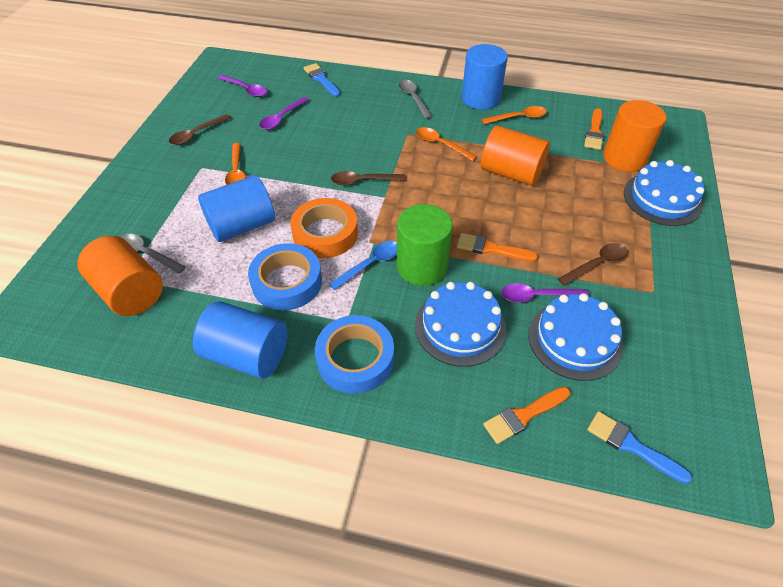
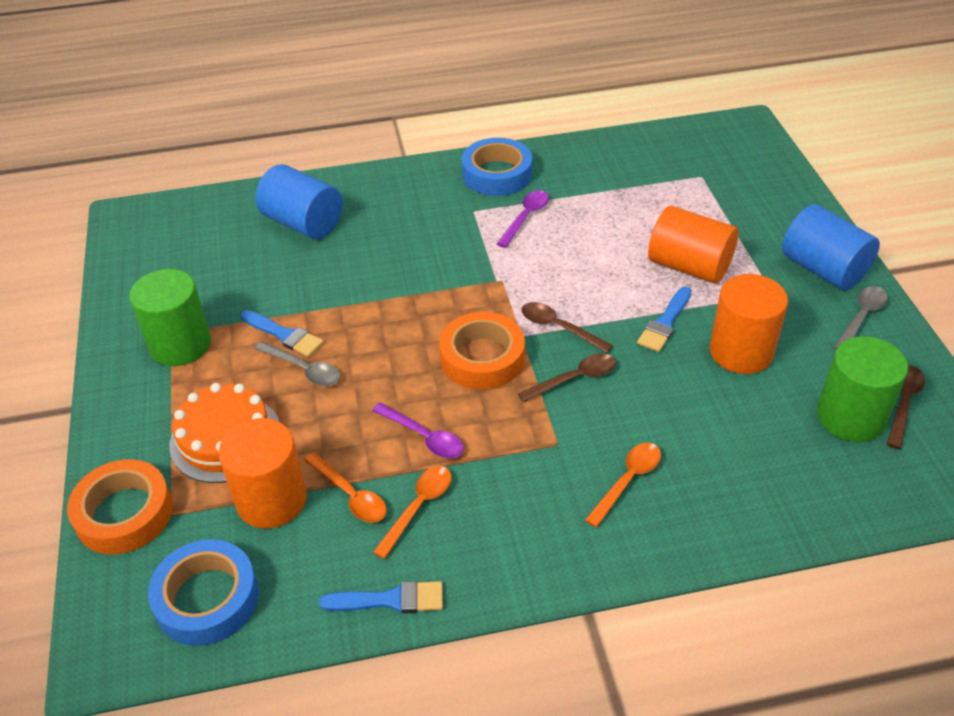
blue brush: [304,63,340,97] [587,411,692,484] = 2 -> [241,310,324,357] [319,581,443,613] [637,287,692,352] = 3
blue cake: [415,282,506,367] [528,293,623,381] [624,160,704,226] = 3 -> none = 0
blue cylinder: [193,301,287,379] [198,175,275,242] [462,44,508,110] = 3 -> [256,164,343,239] [782,204,880,290] = 2
blue spoon: [329,241,397,290] = 1 -> none = 0
green cylinder: [397,204,453,286] = 1 -> [129,269,211,366] [817,336,908,442] = 2
orange brush: [457,233,538,262] [483,387,570,444] [584,108,604,150] = 3 -> none = 0
orange cake: none = 0 -> [169,383,279,483] = 1
orange tape: [290,198,358,258] = 1 -> [67,459,173,555] [439,312,525,389] = 2
purple spoon: [218,75,267,97] [259,97,309,130] [501,283,589,303] = 3 -> [372,403,464,458] [497,190,549,248] = 2

